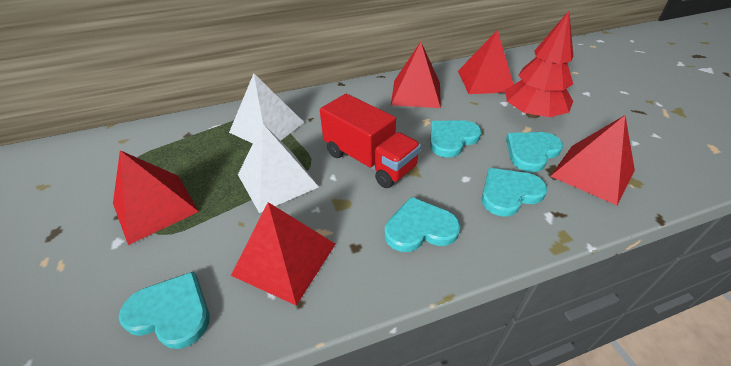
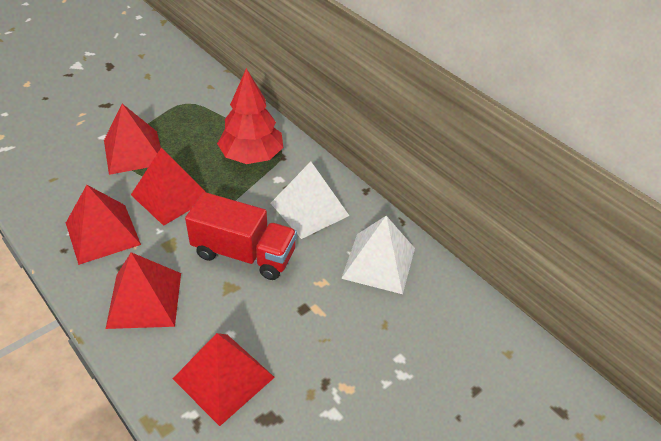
turquoise heart: [119,271,209,349] [385,197,461,252] [430,120,482,158] [482,168,547,217] [506,132,563,172] = 5 -> none = 0

